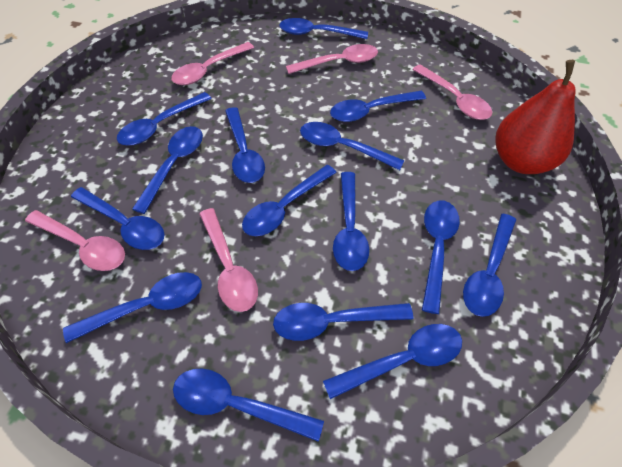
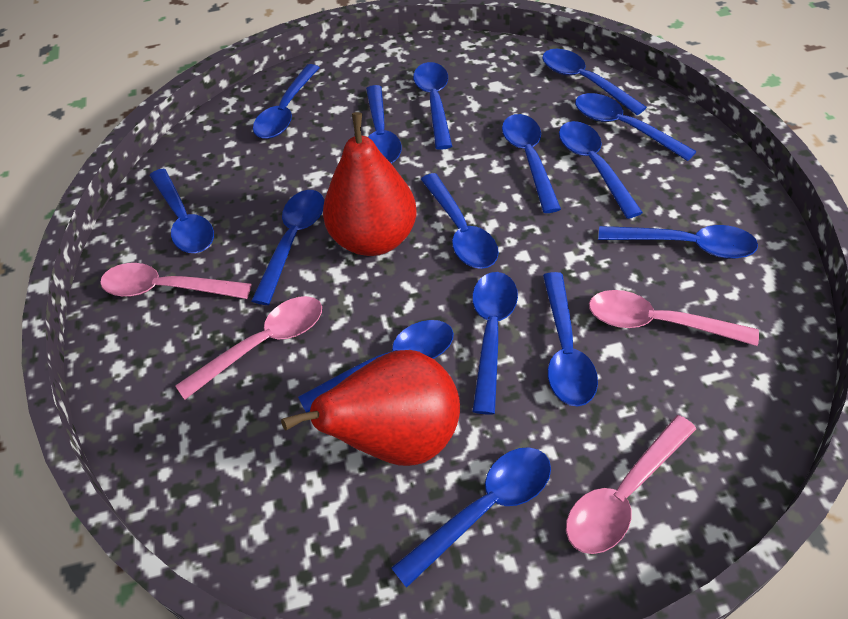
pink spoon: [25,210,125,271] [171,42,254,85] [199,208,258,312] [286,44,378,74] [412,64,492,120] = 5 -> [100,263,252,299] [175,296,322,399] [566,415,696,554] [589,290,759,346] = 4
red pear: [496,60,576,174] = 1 -> [281,350,460,466] [323,112,417,256] = 2

